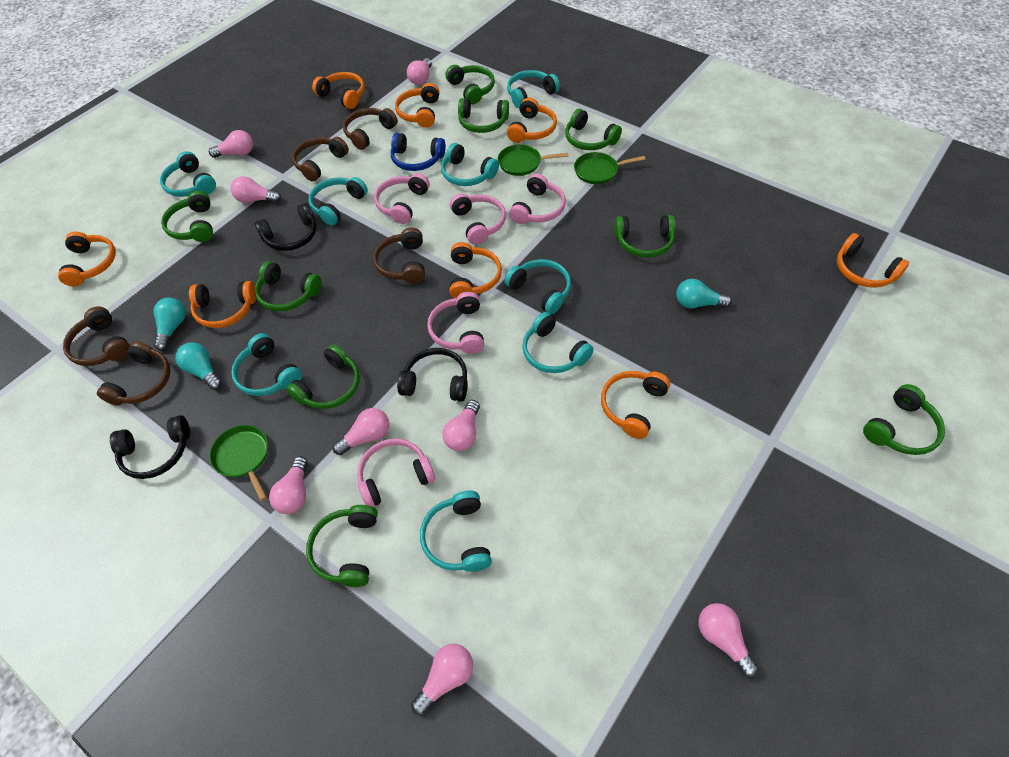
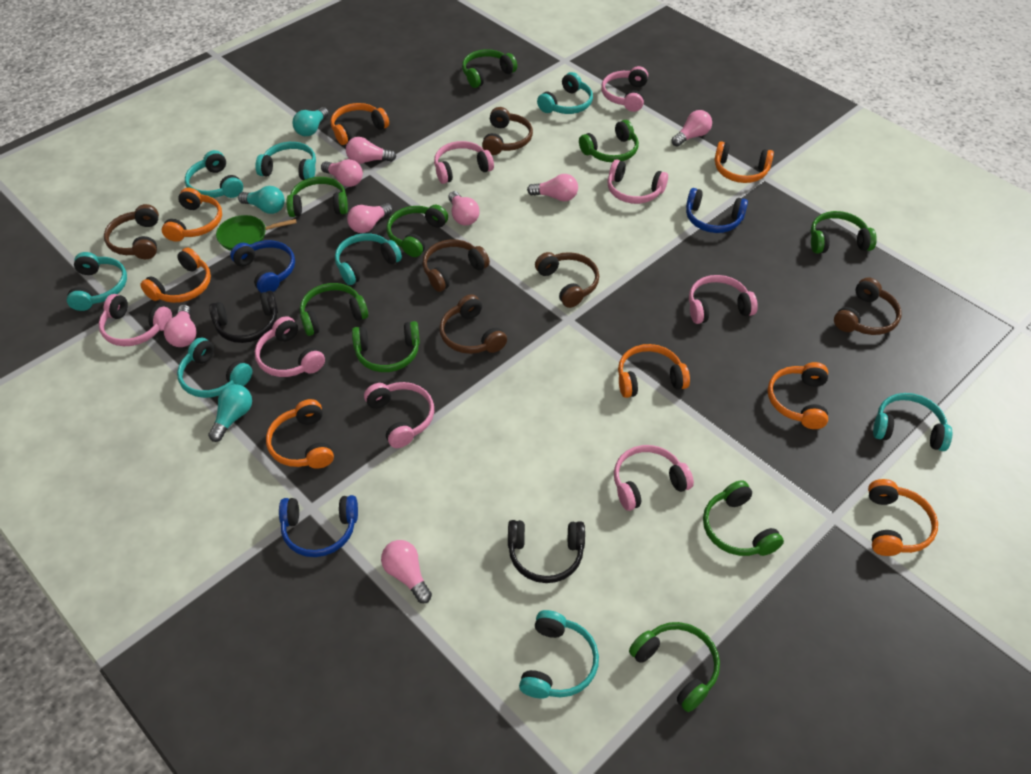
black headphones: [110,415,190,479] [255,203,316,251] [397,348,468,402] = 3 -> [209,291,278,343] [508,520,585,583] = 2
blue headphones: [390,133,446,171] = 1 -> [230,240,295,293] [279,495,358,557] [686,188,748,233] = 3
brown headphones: [63,307,130,366] [97,341,171,406] [292,137,349,181] [343,108,398,150] [373,227,425,284] = 5 -> [104,204,159,259] [423,239,490,292] [440,294,507,354] [482,107,533,155] [535,252,599,308] [834,277,901,335] = 6
green pan: [210,425,268,501] [498,144,569,176] [574,152,646,184] = 3 -> [216,215,297,251] = 1
pink headphones: [357,439,435,507] [374,173,430,224] [427,291,484,354] [450,193,506,245] [509,174,566,224] = 5 -> [99,294,172,346] [255,316,325,377] [364,382,434,448] [434,141,494,184] [601,66,648,112] [607,159,668,204] [614,445,694,511] [689,275,758,324] = 8

